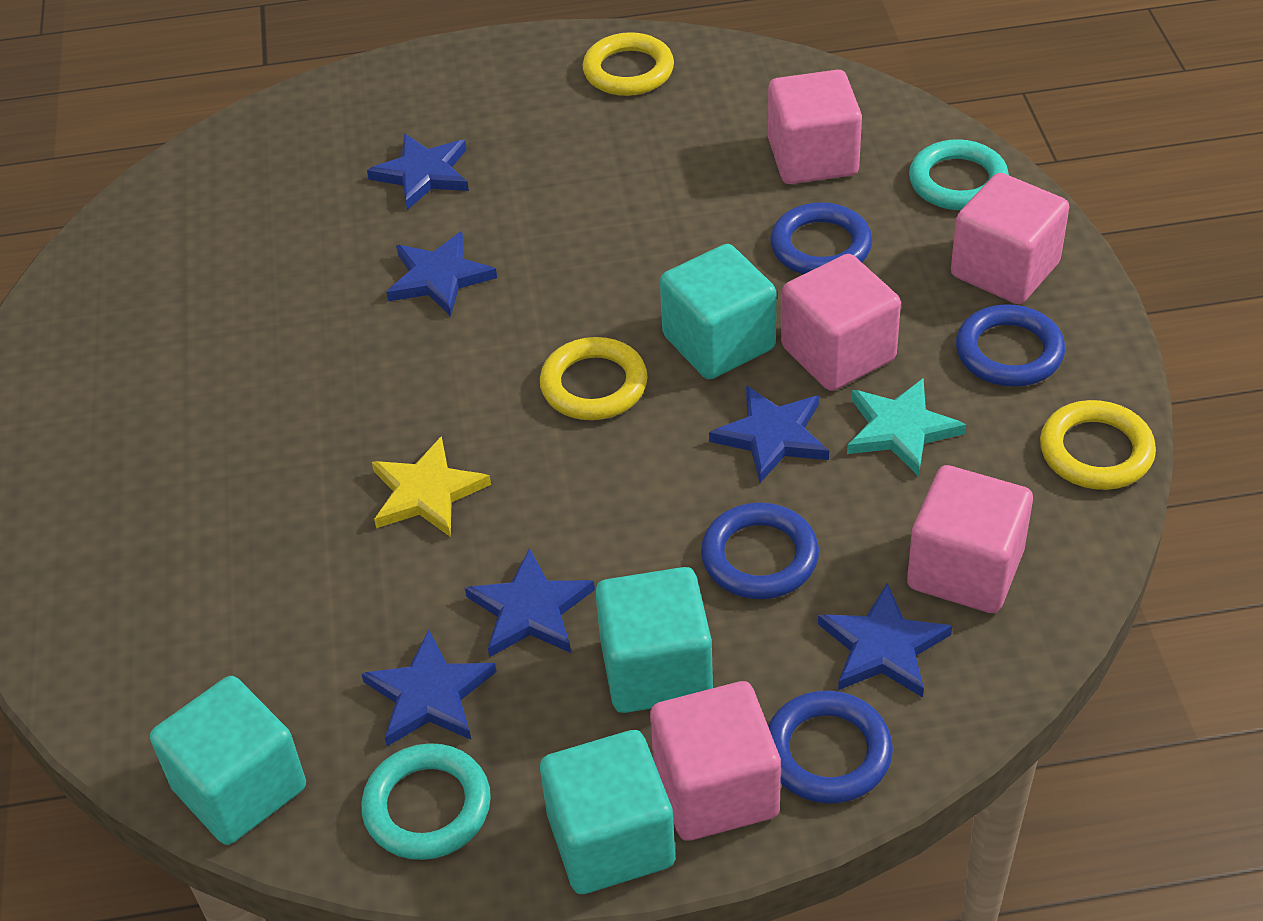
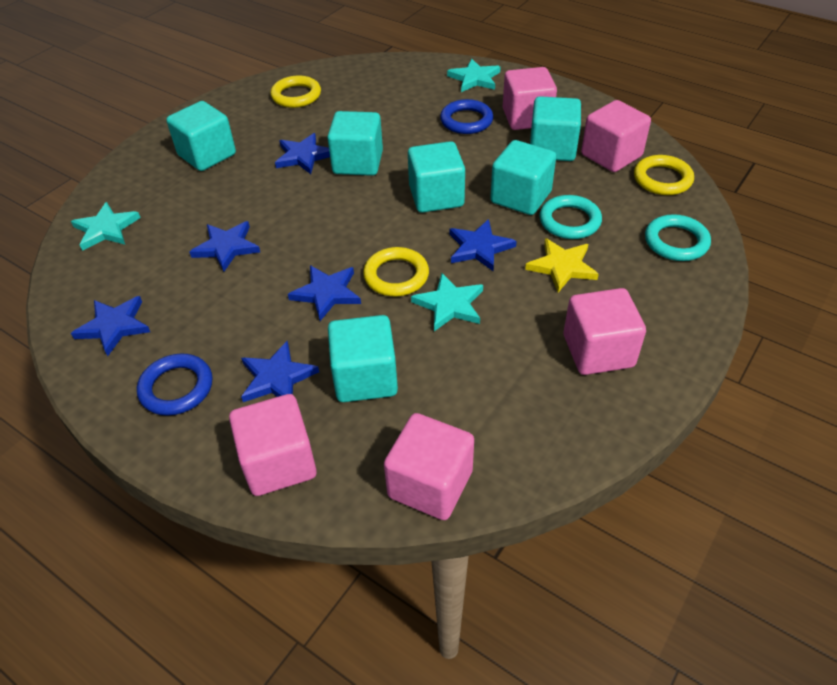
blue ring: [701,502,819,599] [768,691,893,804] [770,202,872,274] [956,304,1065,387] = 4 -> [137,354,212,416] [440,99,493,134] = 2
turquoise cube: [150,676,306,845] [540,730,675,894] [595,567,713,713] [660,244,777,379] = 4 -> [166,101,236,171] [327,111,383,176] [328,315,398,402] [408,141,465,213] [490,140,556,215] [530,96,581,161] = 6
turquoise star: [847,378,966,476] = 1 -> [71,202,140,251] [411,273,483,331] [447,59,501,92] = 3

